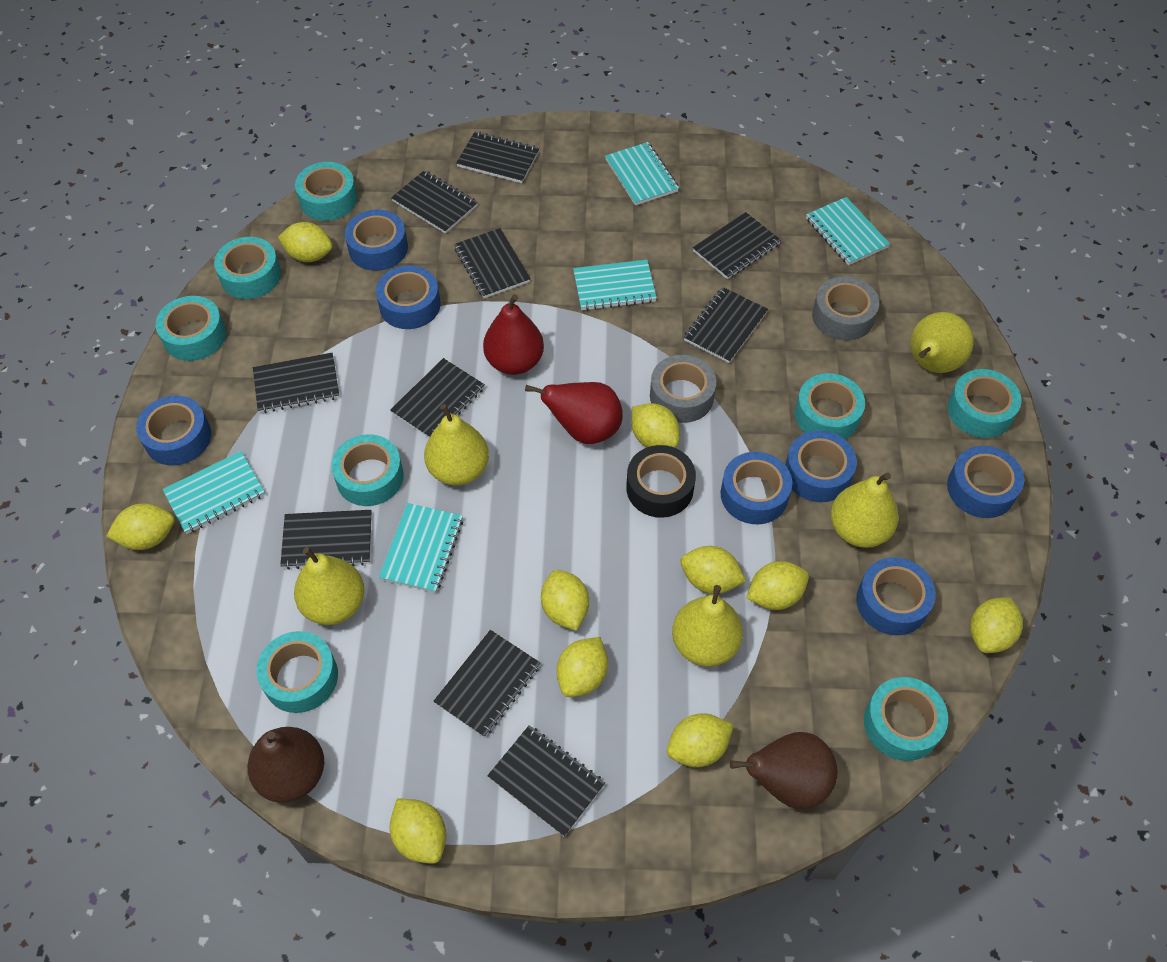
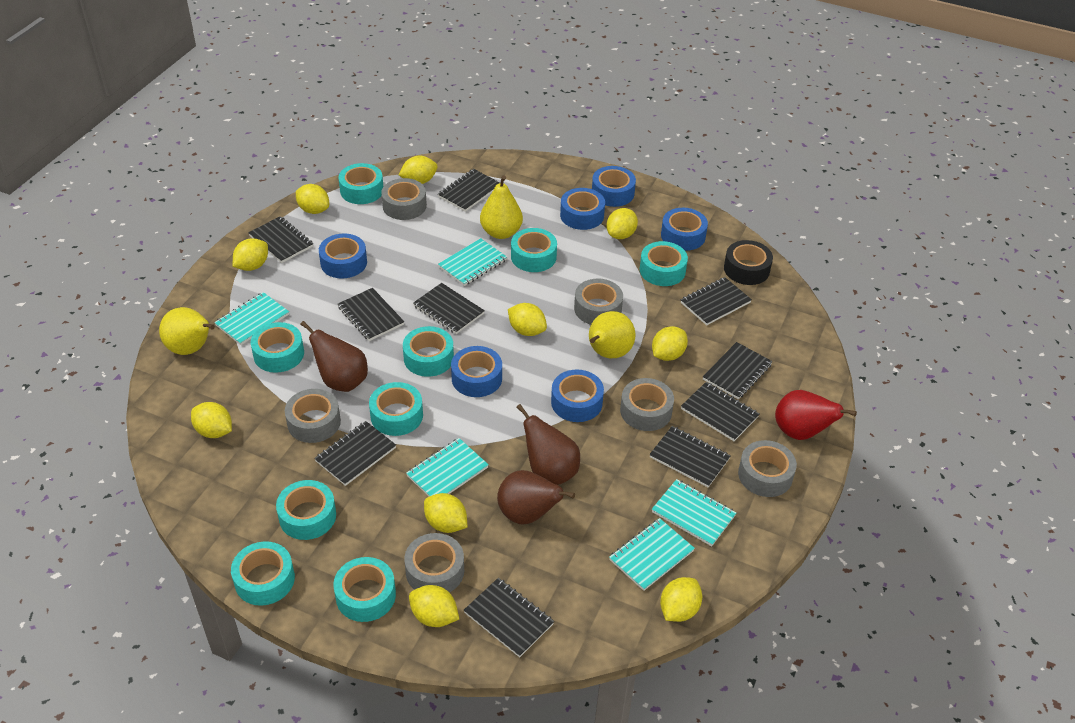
blue tape: [136,396,211,465] [345,210,408,271] [376,265,440,329] [721,452,792,524] [785,431,857,502] [856,557,936,635] [947,446,1024,518] = 7 -> [319,233,367,279] [451,346,502,397] [551,369,604,422] [560,188,605,230] [592,166,636,207] [661,208,708,251] = 6
brown pear: [248,727,324,803] [730,732,838,809] = 2 -> [300,321,368,392] [497,470,575,525] [516,404,580,485] = 3
grey tape: [650,355,716,423] [812,276,879,341] = 2 -> [285,389,341,443] [381,178,427,220] [404,533,464,593] [574,279,623,325] [620,378,674,431] [738,440,797,497] = 6
red pear: [483,294,544,375] [525,382,623,444] = 2 -> [775,390,857,440] = 1
turquoise tape: [155,296,226,361] [214,237,281,299] [256,631,338,713] [295,162,357,221] [331,434,404,506] [795,373,865,439] [864,677,948,761] [948,369,1022,438] = 8 -> [231,541,295,606] [251,322,304,373] [276,480,336,540] [333,557,396,622] [338,163,383,204] [369,382,423,436] [403,326,454,377] [511,228,557,272] [640,241,688,286] = 9
yellow pear: [294,547,365,625] [424,404,489,485] [672,585,743,666] [831,472,899,548] [910,312,973,373] = 5 -> [159,307,215,355] [480,175,523,239] [589,311,635,358] = 3

